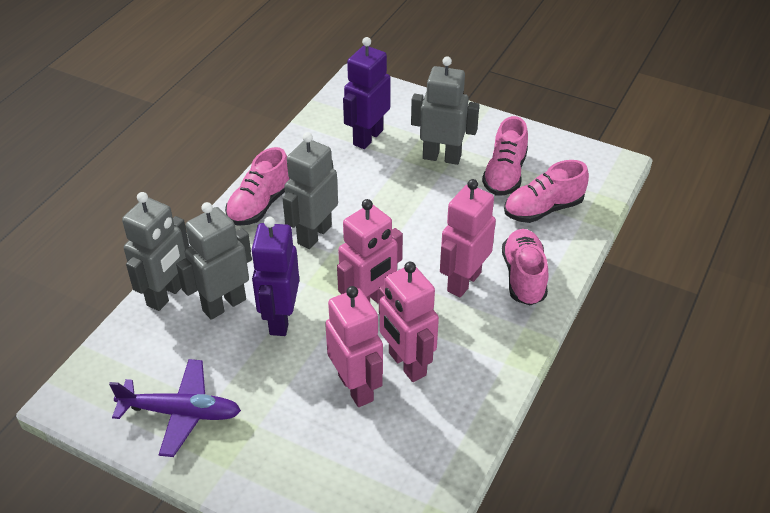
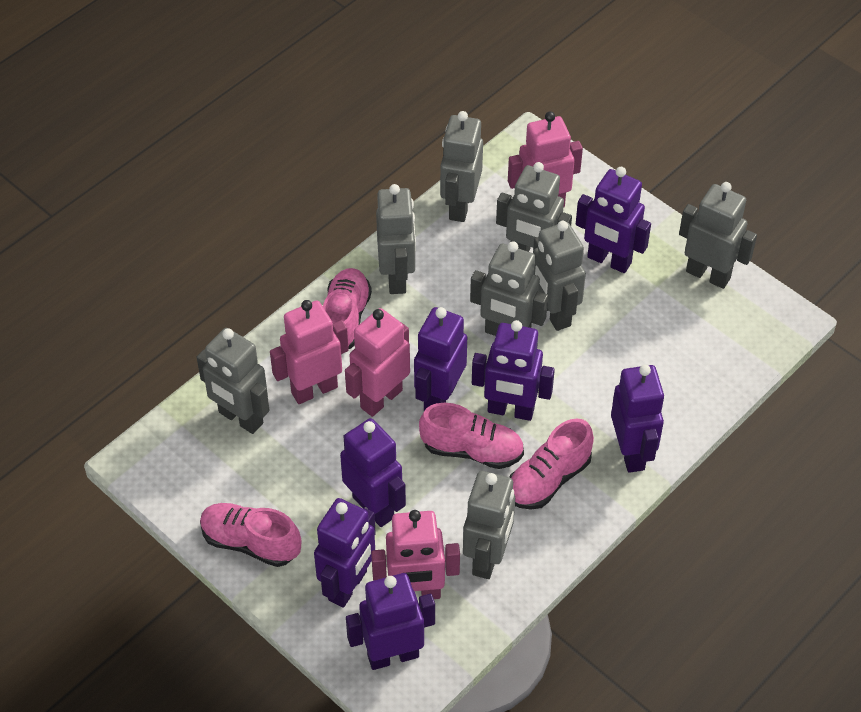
grey robot: [122,192,189,311] [176,202,252,320] [282,132,338,249] [411,56,479,165] = 4 -> [197,328,269,434] [376,184,416,294] [440,111,483,222] [463,471,515,579] [470,241,548,336] [496,162,572,252] [533,221,586,331] [679,182,757,289] = 8
purple plane: [109,359,241,457] = 1 -> none = 0
purple robot: [251,217,299,336] [343,37,391,149] = 2 -> [314,498,376,608] [340,418,406,527] [346,573,435,670] [414,307,467,411] [472,320,555,421] [576,167,651,273] [611,365,665,473] = 7

